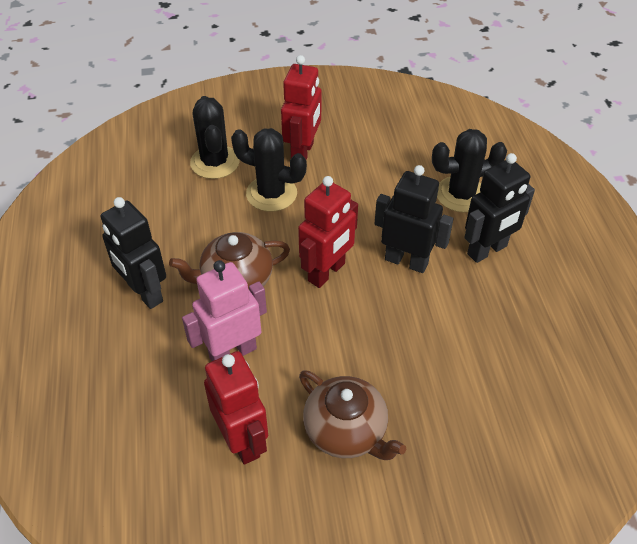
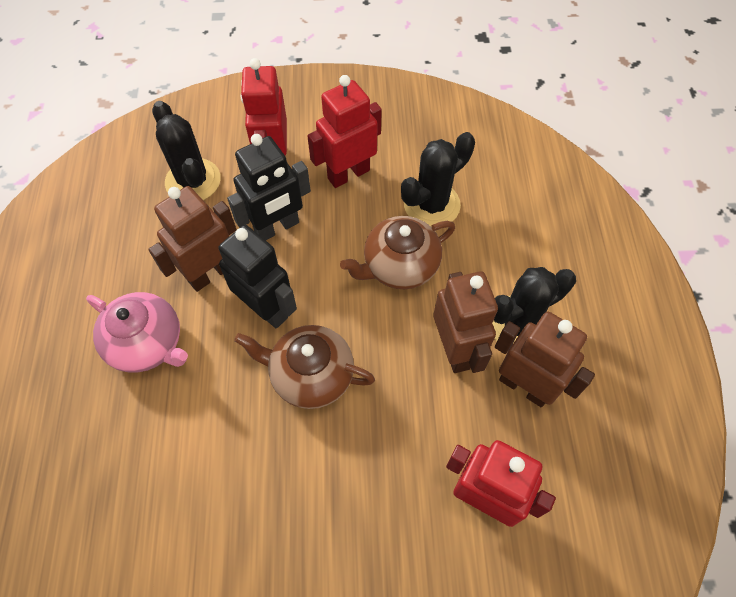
black robot: [101,197,166,309] [375,165,454,273] [464,153,535,263] = 3 -> [219,225,297,329] [227,134,311,240] = 2
brown robot: none = 0 -> [148,186,236,292] [433,271,498,373] [495,312,595,407] = 3
pink robot: [182,260,267,361] = 1 -> none = 0
pink teapot: none = 0 -> [86,292,188,373] = 1

